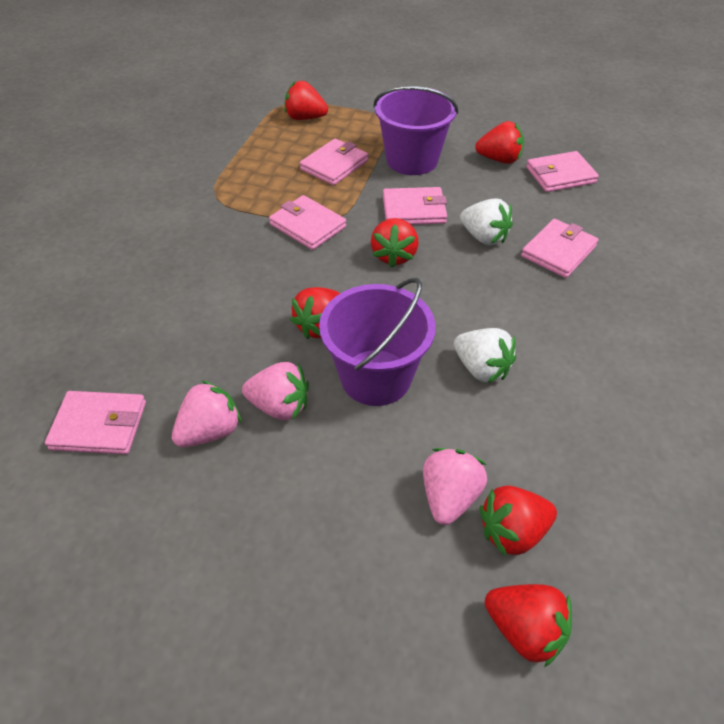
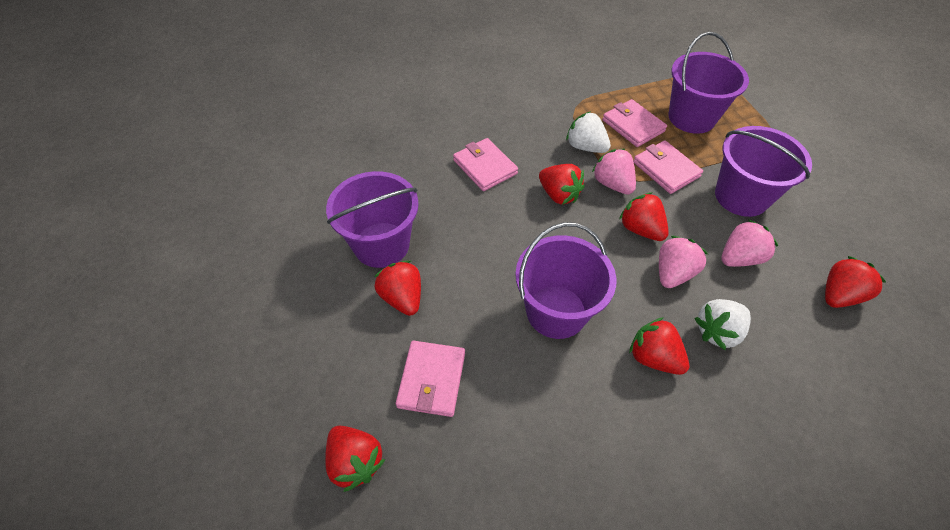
pink wallet: [45,391,146,454] [269,195,346,250] [300,139,368,185] [383,187,447,225] [521,219,598,278] [526,151,599,192] = 6 -> [396,341,465,417] [453,138,518,191] [602,99,667,147] [633,140,703,194] = 4
purple bucket: [319,278,436,406] [373,86,458,175] = 2 -> [326,171,419,268] [515,222,617,339] [668,32,749,134] [715,126,812,217] = 4

